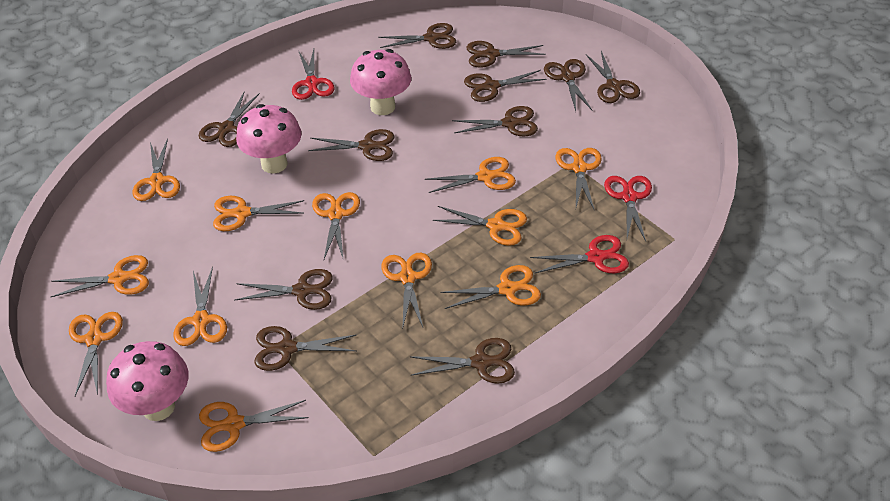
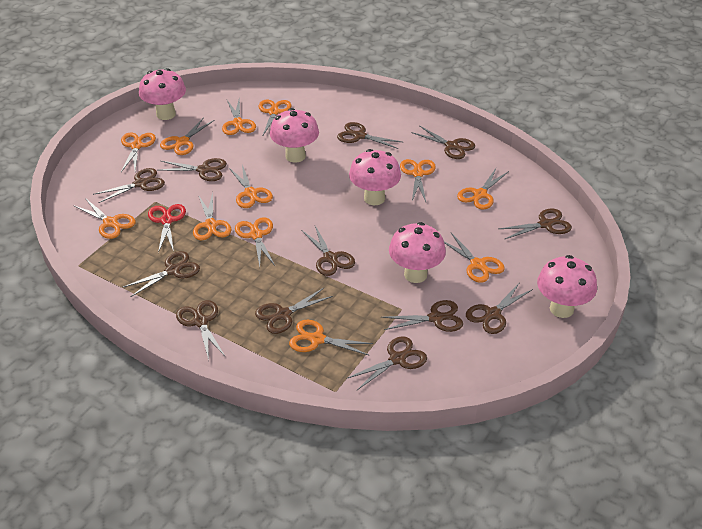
brown scissors: [199,91,260,147] [235,269,333,310] [254,326,356,371] [308,129,394,161] [378,23,456,49] [410,338,515,384] [452,106,538,136] [464,70,546,102] [467,41,546,68] [544,59,592,111] [586,51,640,103] = 11 -> [93,168,165,203] [123,251,200,297] [158,158,227,181] [176,300,225,360] [255,288,333,334] [301,226,355,276] [337,122,402,149] [346,336,427,390] [381,300,463,332] [411,126,475,159] [466,282,533,334] [499,209,572,239] = 12
pink mushroom: [106,341,188,421] [236,104,302,173] [350,49,411,115] = 3 -> [139,68,186,120] [270,108,319,163] [349,149,401,205] [389,222,446,283] [537,255,597,318] = 5
red scissors: [292,49,335,100] [530,235,629,273] [604,176,652,241] = 3 -> [148,204,186,253] = 1

